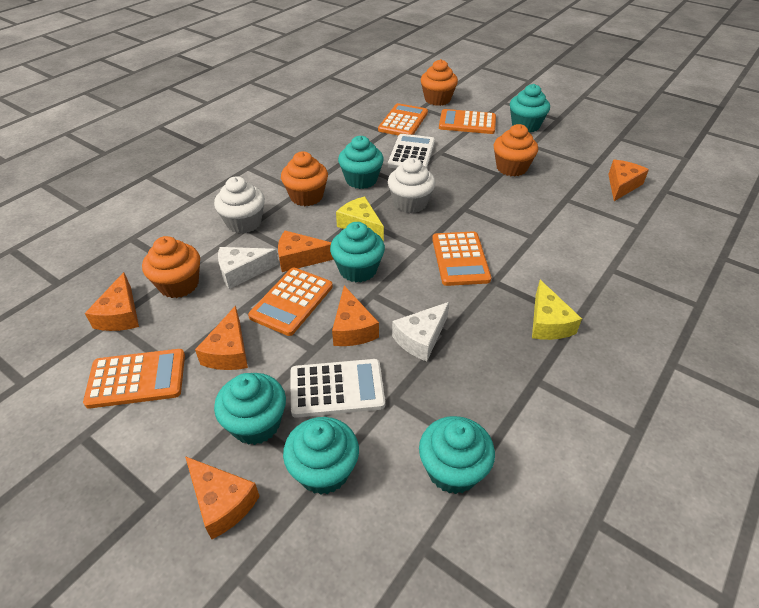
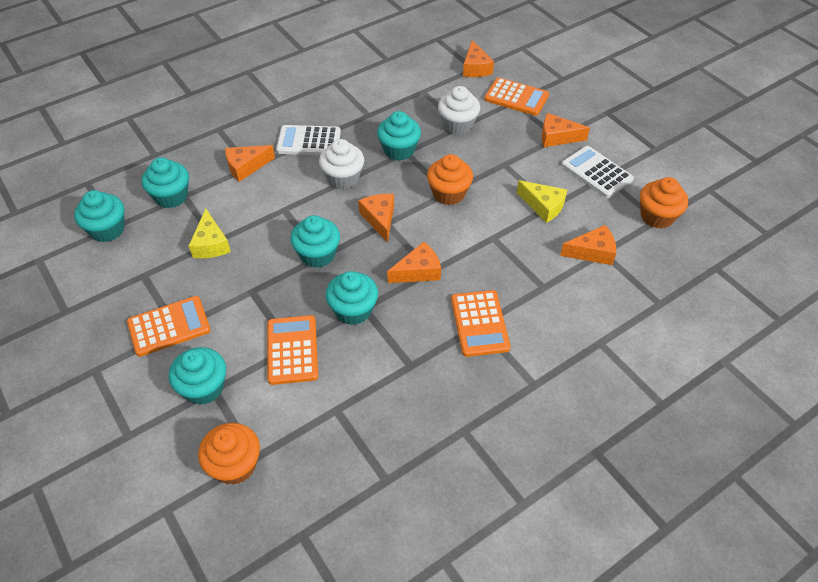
orange calculator: [83,349,185,409] [248,267,333,336] [378,103,428,135] [432,231,491,286] [439,109,496,134] = 5 -> [127,296,211,357] [267,315,318,385] [451,290,511,357] [484,77,549,116] = 4
orange cupcake: [142,236,200,298] [281,151,328,206] [421,59,458,106] [494,124,538,176] = 4 -> [198,423,260,485] [427,154,473,205] [640,177,688,229] = 3
white cheese: [218,247,279,289] [392,302,449,361] = 2 -> none = 0

